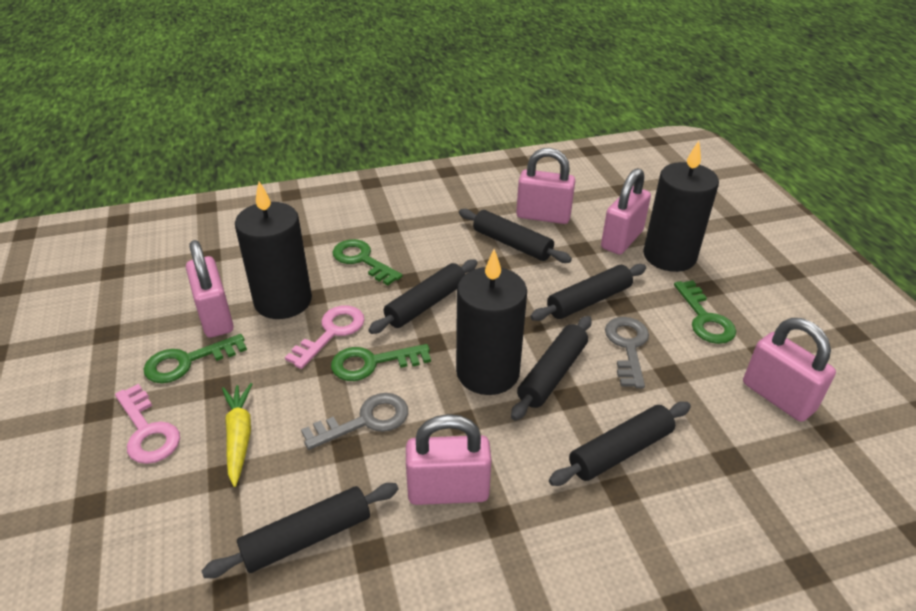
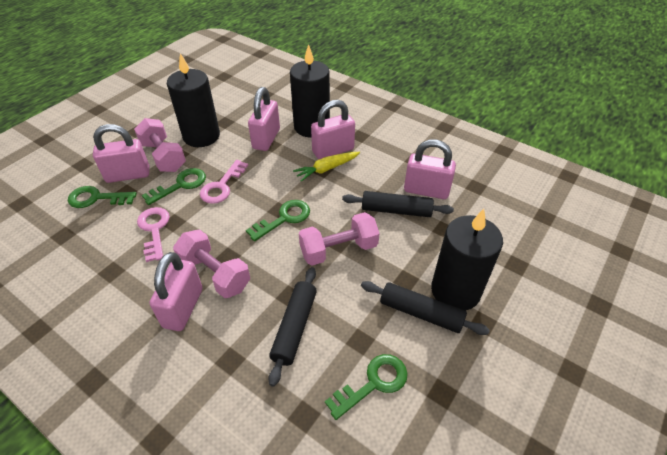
black rolling pin: [202,483,399,578] [368,259,478,334] [459,209,572,263] [511,316,592,421] [530,264,646,321] [549,401,691,486] = 6 -> [268,267,317,387] [342,191,454,217] [361,281,490,335] = 3
grey key: [301,393,408,450] [605,317,649,388] = 2 -> none = 0
pink dumbbell: none = 0 -> [134,118,186,172] [173,229,250,298] [299,212,380,266] = 3

